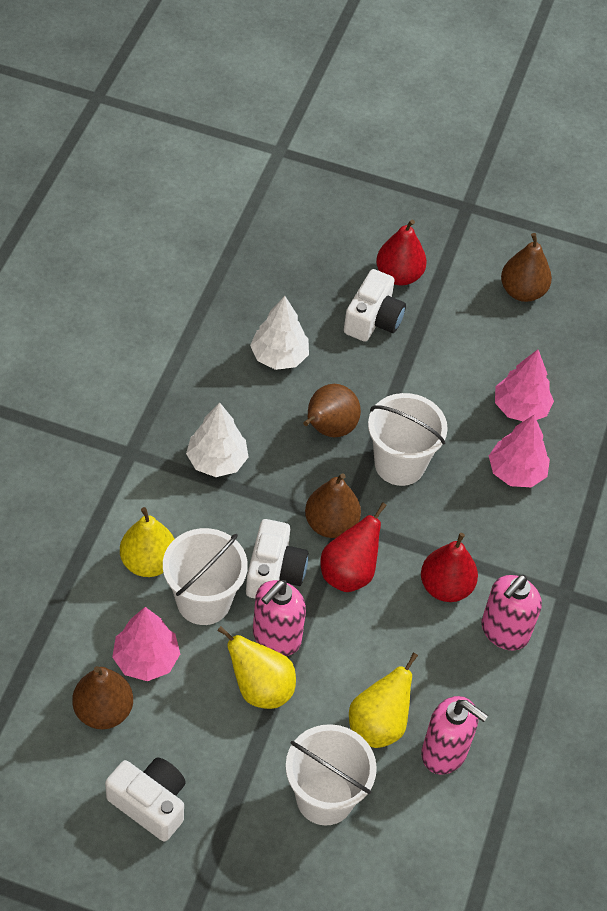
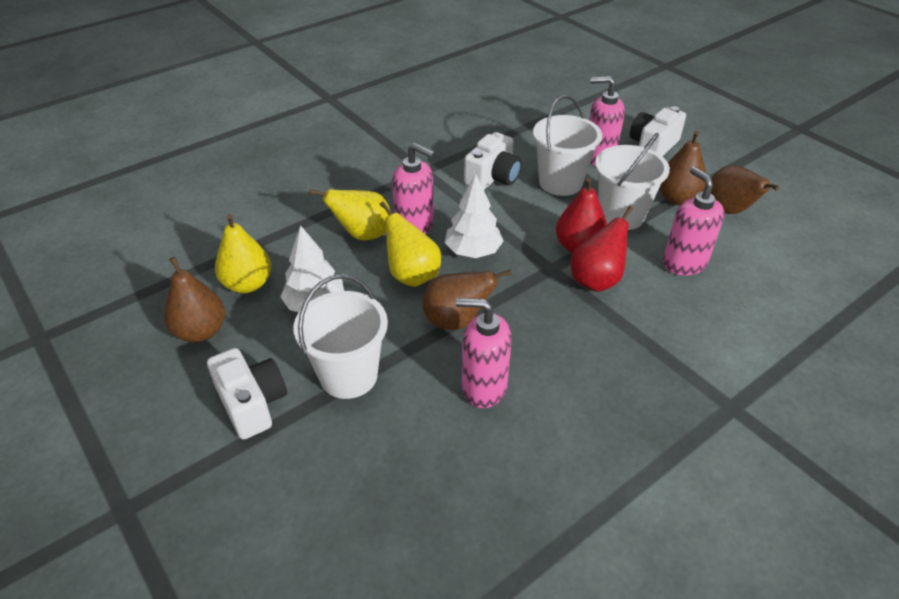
pink soap dispenser: [253,580,306,656] [421,696,488,775] [481,575,542,650] = 3 -> [392,143,435,234] [456,298,512,408] [589,76,625,166] [663,167,724,276] = 4
pink tree: [112,607,180,681] [489,415,550,487] [495,349,554,421] = 3 -> none = 0
red pear: [321,502,387,592] [376,219,427,285] [421,533,478,602] = 3 -> [556,177,607,253] [571,206,633,292] = 2

